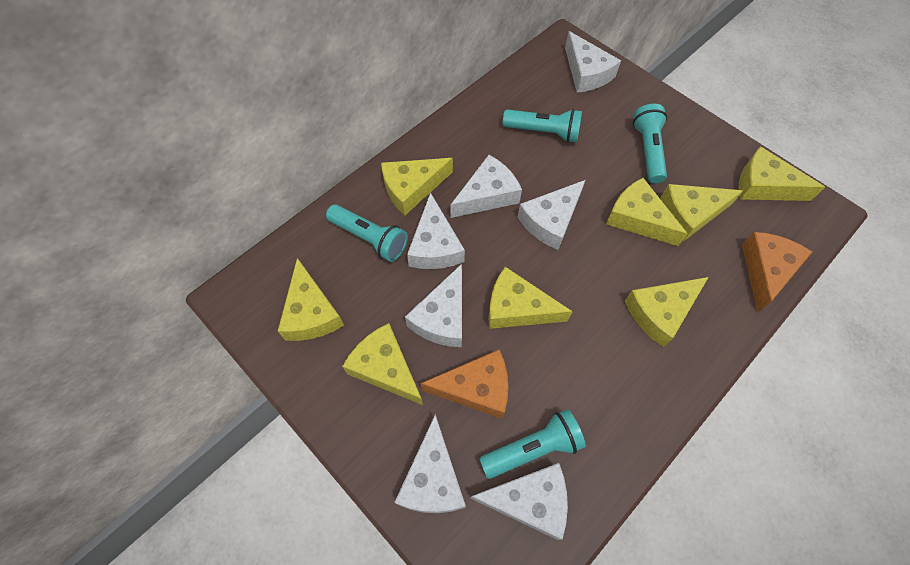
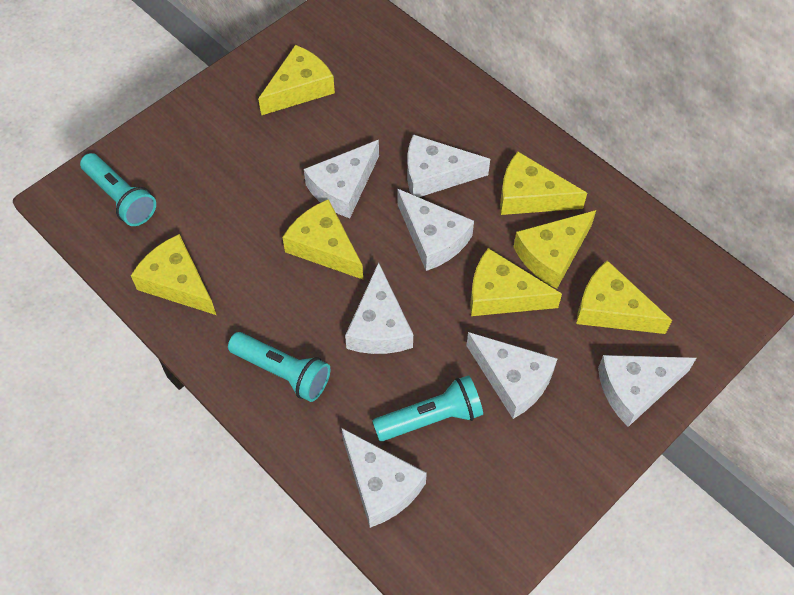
orange cheese: [420,349,508,419] [742,232,812,312] = 2 -> none = 0
turquoise flashlight: [326,205,408,262] [479,409,586,479] [503,109,582,143] [633,104,667,183] = 4 -> [80,153,156,226] [228,332,330,402] [372,375,483,441] = 3
yellow cheese: [278,258,344,341] [342,323,423,405] [381,158,453,215] [488,267,573,329] [606,178,687,246] [625,277,709,347] [660,184,743,241] [739,146,825,201] = 8 -> [131,234,216,315] [258,45,335,115] [282,199,363,279] [470,248,562,316] [500,152,587,215] [513,210,596,289] [576,260,672,334] = 7

